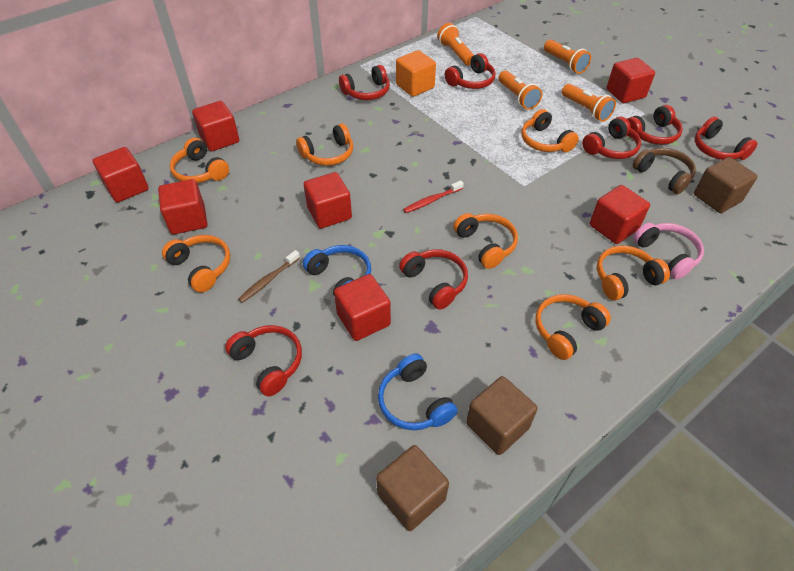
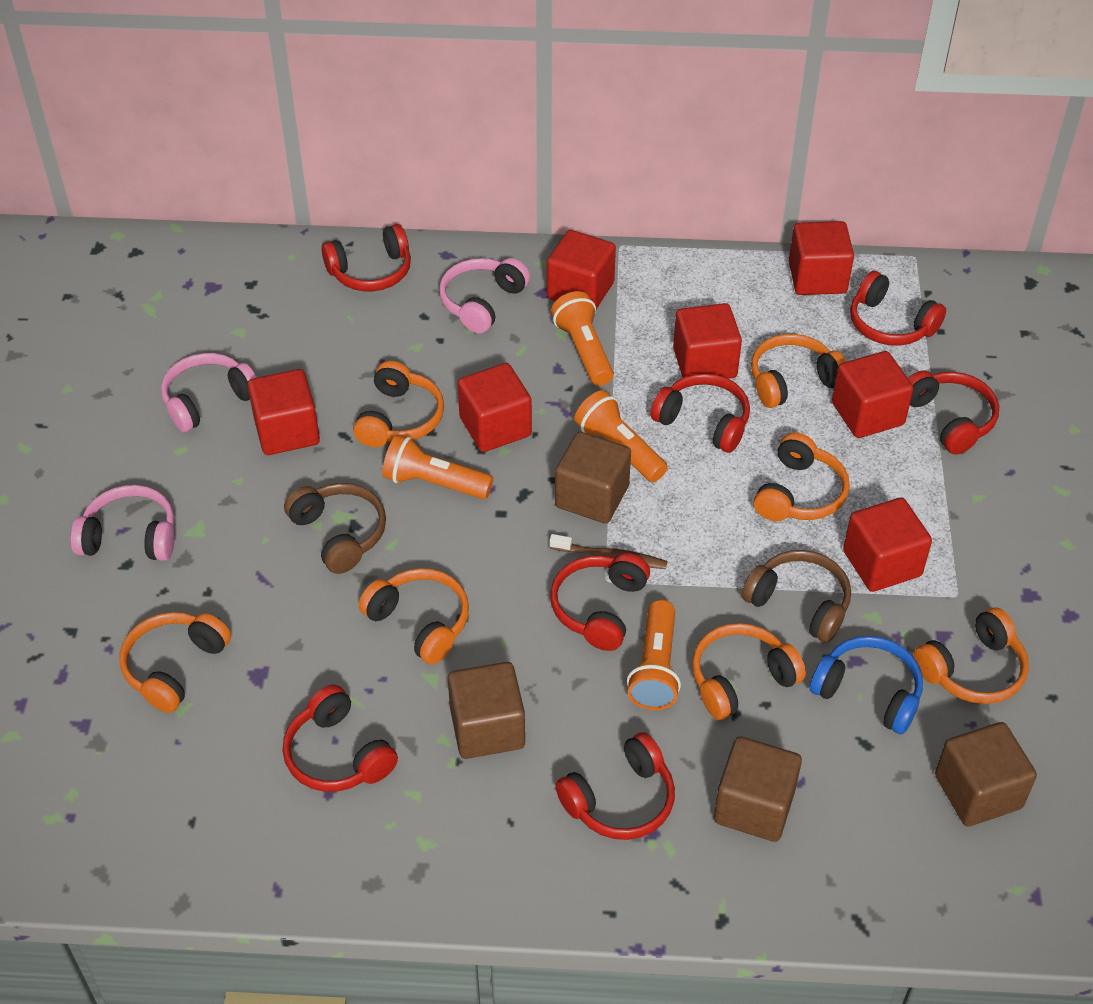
blue headphones: [303,245,371,297] [378,353,458,430] = 2 -> [810,636,923,734] = 1
brown cube: [376,445,449,531] [466,376,538,455] [694,157,758,213] = 3 -> [448,662,525,759] [555,432,631,523] [714,736,802,842] [935,722,1037,827] = 4
brown headphones: [633,148,696,194] = 1 -> [284,483,386,574] [742,550,851,643] = 2
orange cube: [396,50,436,97] = 1 -> none = 0
pink headphones: [633,223,704,279] = 1 -> [70,485,175,561] [161,353,257,432] [439,258,530,334] = 3
red toothbrush: [403,180,464,213] = 1 -> none = 0

